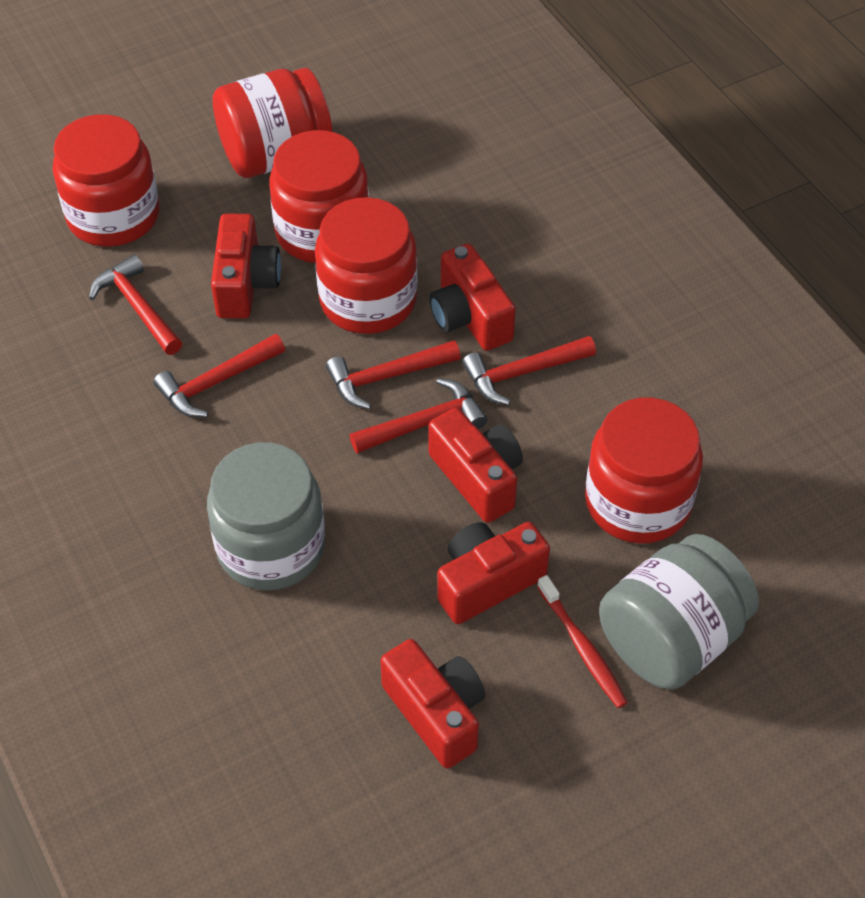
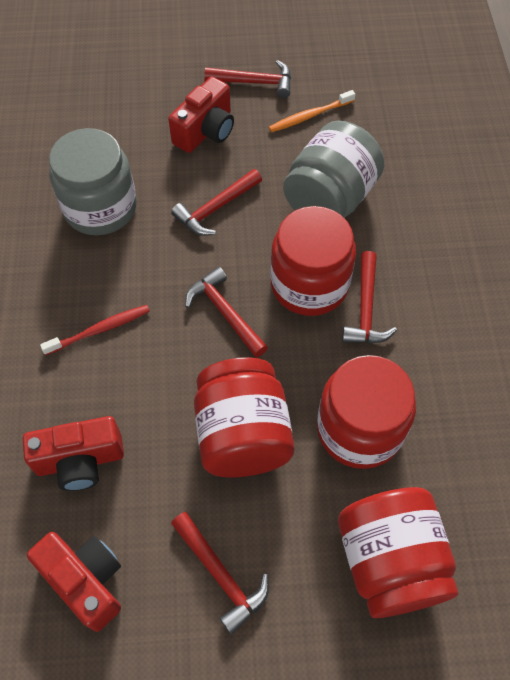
orange toothbrush: none = 0 -> [269,90,356,132] = 1
red camera: [211,213,281,319] [380,639,485,769] [428,408,523,523] [429,243,516,351] [437,522,550,624] = 5 -> [23,416,124,491] [27,532,121,632] [168,77,234,153] = 3
red jar: [53,114,159,247] [212,68,333,178] [269,130,369,263] [315,197,417,334] [585,398,703,544] = 5 -> [194,357,295,477] [270,206,356,316] [317,355,416,469] [338,487,458,618] = 4

